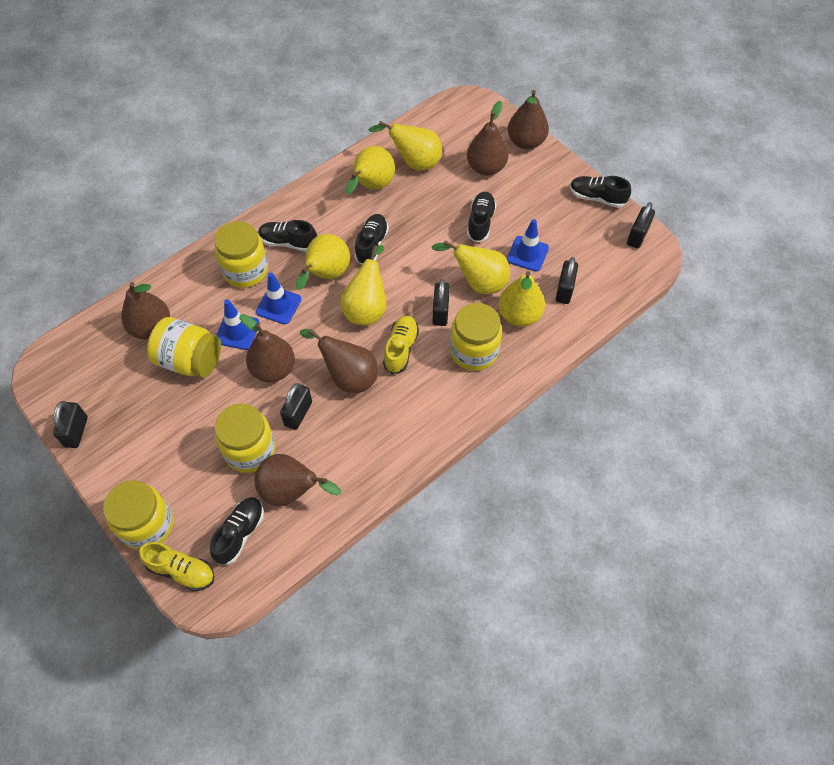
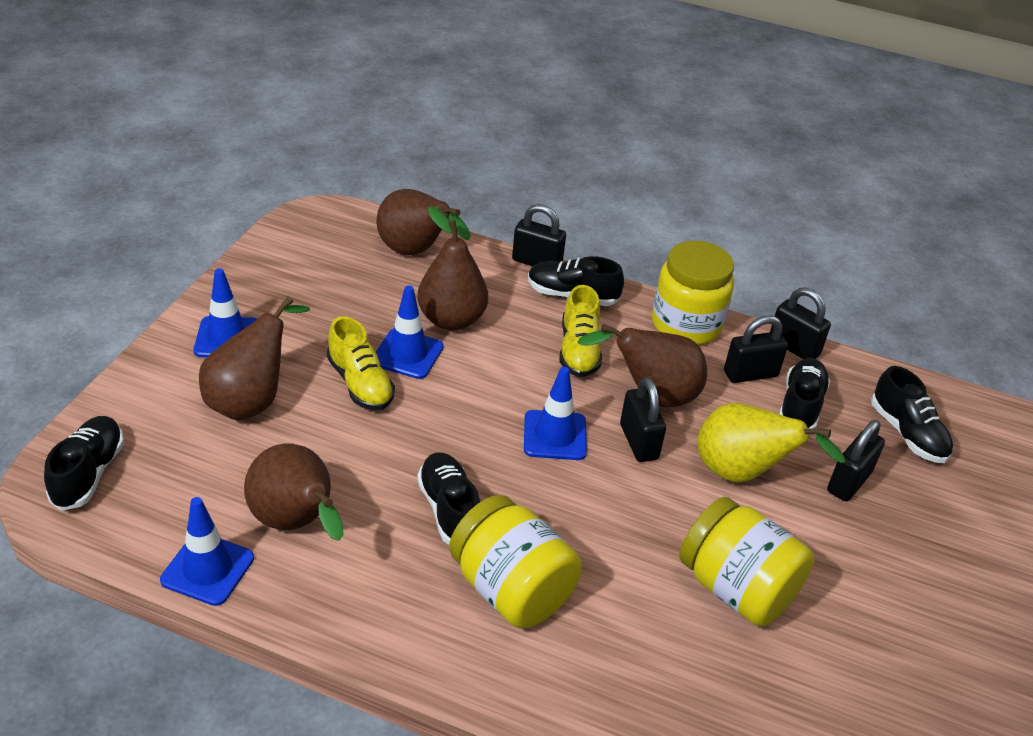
blue traffic cone: [217,299,260,350] [256,272,301,324] [507,219,549,272] = 3 -> [160,497,254,606] [194,268,257,357] [376,285,443,379] [524,367,587,460] = 4
brown pear: [121,282,170,339] [240,314,295,382] [254,454,341,506] [300,329,378,393] [467,101,508,176] [508,90,549,149] = 6 -> [199,296,310,421] [244,443,343,541] [377,189,471,255] [417,206,488,330] [577,324,707,407] = 5
yellow jar: [103,480,174,550] [147,317,221,378] [214,221,268,288] [215,404,275,473] [450,303,502,371] = 5 -> [449,495,582,628] [652,241,734,345] [679,497,814,626] = 3
yellow pear: [296,234,350,290] [340,245,387,326] [346,146,395,194] [368,121,442,170] [432,241,510,294] [498,271,545,326] = 6 -> [697,403,846,483] = 1

